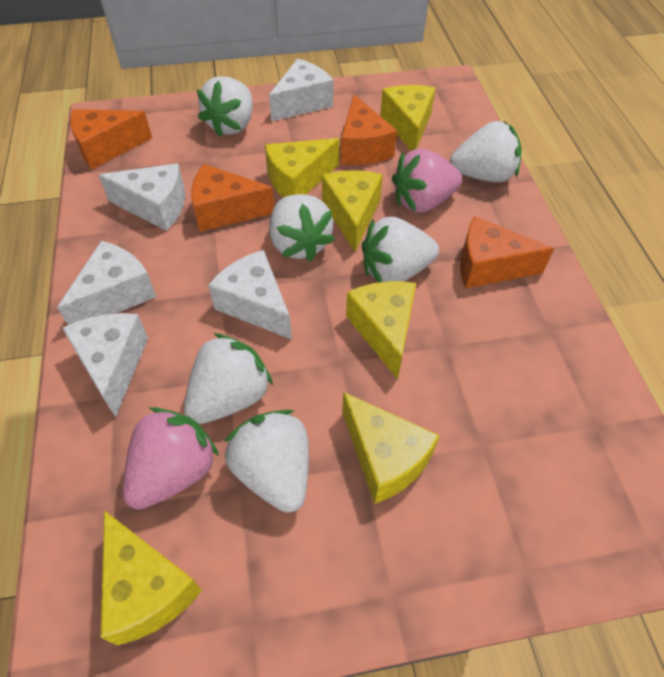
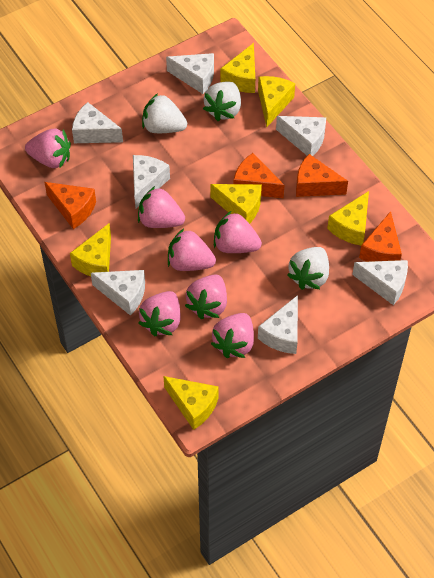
pink strawberry: [123,407,219,510] [392,149,462,213] = 2 -> [25,129,71,168] [138,186,185,228] [138,291,180,337] [168,228,216,271] [185,275,227,319] [211,313,254,358] [214,211,262,253] = 7
white cheese: [57,241,157,325] [62,313,148,417] [99,163,185,231] [208,250,292,340] [269,59,334,122] = 5 -> [72,102,123,143] [91,270,145,315] [133,155,170,208] [166,53,214,94] [258,295,298,354] [276,116,326,156] [352,260,408,305] = 7
white strawberry: [184,333,273,424] [197,76,253,137] [225,410,309,513] [269,194,335,262] [362,217,439,283] [450,121,521,182] = 6 -> [142,93,187,133] [203,81,241,121] [287,247,329,290] = 3

